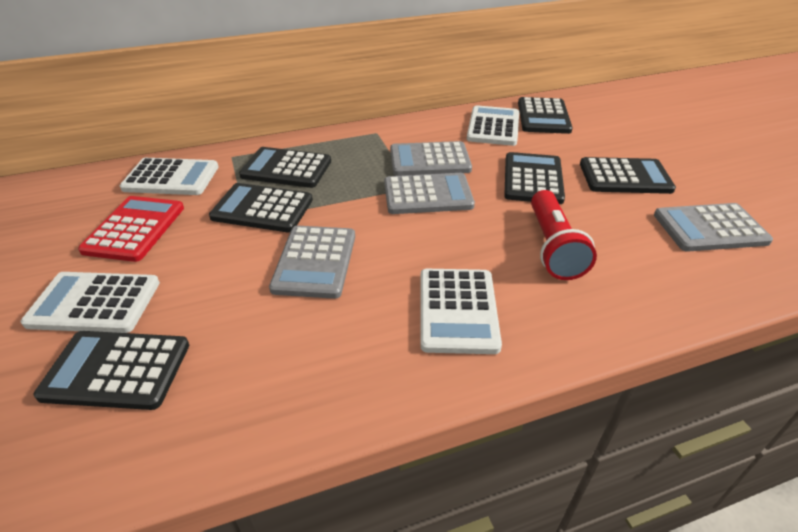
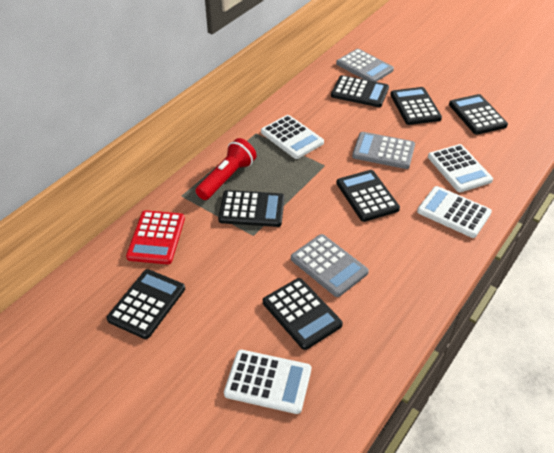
black calculator: [34,331,189,410] [209,183,313,232] [239,147,331,188] [504,152,565,204] [518,97,573,134] [580,157,676,194] = 6 -> [106,269,185,339] [218,190,285,227] [263,278,343,350] [331,75,389,107] [336,170,400,222] [390,87,442,125] [449,94,508,135] = 7
grey calculator: [269,226,355,299] [384,173,475,214] [390,141,472,176] [654,203,773,252] = 4 -> [291,234,369,297] [336,49,394,82] [352,132,415,169] = 3

